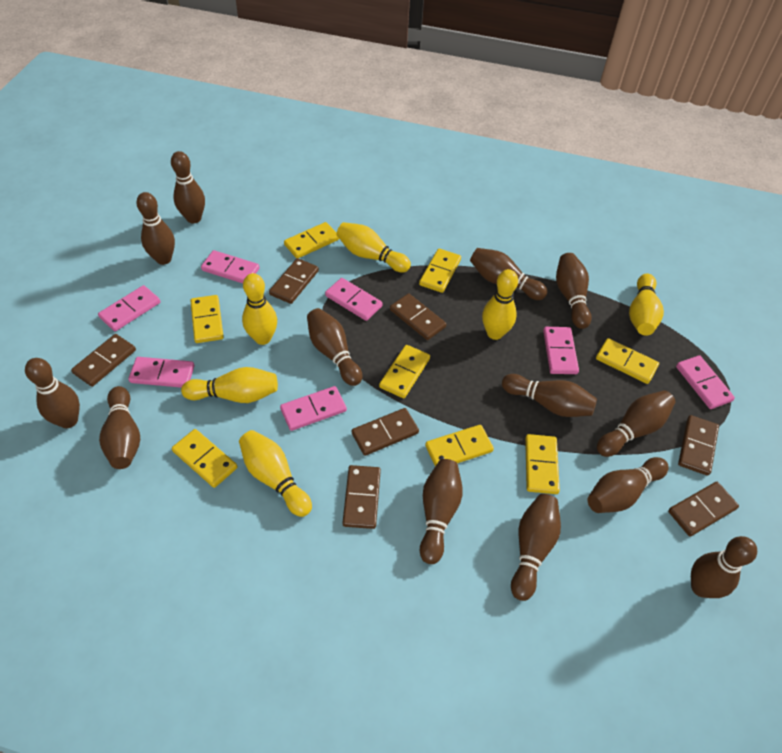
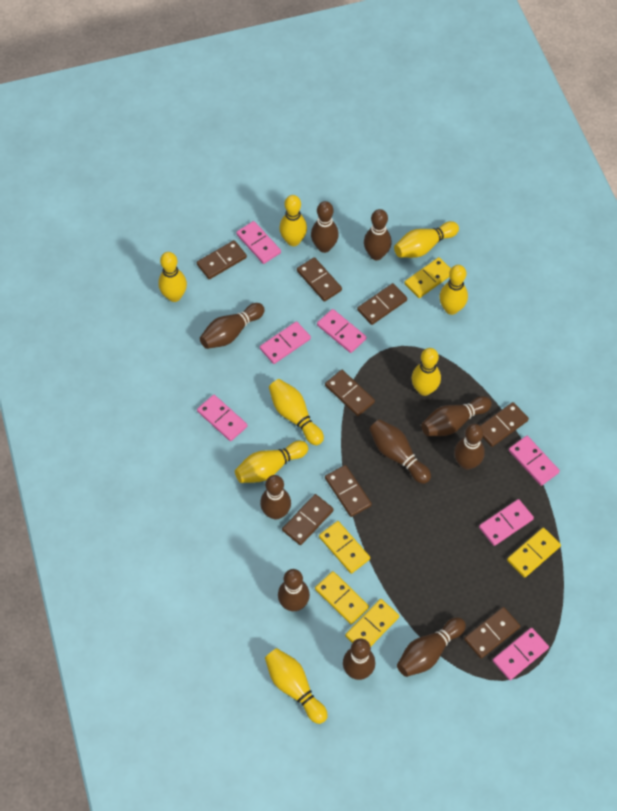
brown bowling pin: [25,358,80,428] [99,386,140,469] [136,192,175,265] [171,151,205,223] [307,308,362,386] [420,459,463,564] [470,248,548,300] [502,374,597,417] [511,494,561,601] [556,253,592,329] [587,457,669,513] [597,390,676,457] [691,536,757,598] = 13 -> [200,303,265,349] [260,475,291,519] [278,569,310,611] [311,201,339,253] [343,638,375,680] [364,209,392,260] [369,419,431,484] [397,617,466,677] [421,396,492,436] [454,424,485,470] = 10
brown domino: [71,334,136,387] [269,258,319,304] [343,465,381,529] [352,408,419,456] [390,293,446,340] [668,482,739,536] [678,415,719,476] = 7 -> [197,240,247,279] [282,494,334,545] [297,257,342,302] [325,370,375,416] [325,465,372,517] [357,283,407,325] [464,607,520,659] [480,402,529,447] = 8
yellow bowling pin: [181,367,278,403] [239,430,312,517] [242,273,277,345] [336,222,411,272] [482,269,518,340] [629,274,664,336] = 6 -> [158,252,187,302] [235,441,308,483] [265,648,328,724] [269,379,324,445] [279,195,307,246] [394,221,459,258] [412,348,441,396] [439,265,468,315] = 8
yellow domino: [172,429,237,488] [190,295,224,343] [284,222,339,258] [379,345,430,398] [419,249,461,293] [425,425,494,466] [525,434,560,494] [596,338,659,384] = 8 -> [315,571,369,624] [319,521,370,574] [345,599,399,647] [404,257,451,298] [507,528,561,578] = 5

